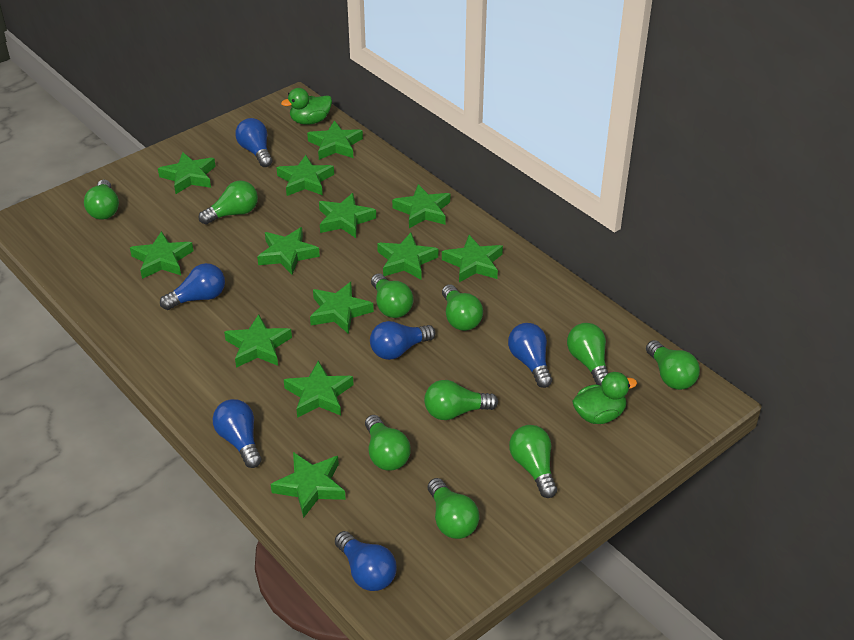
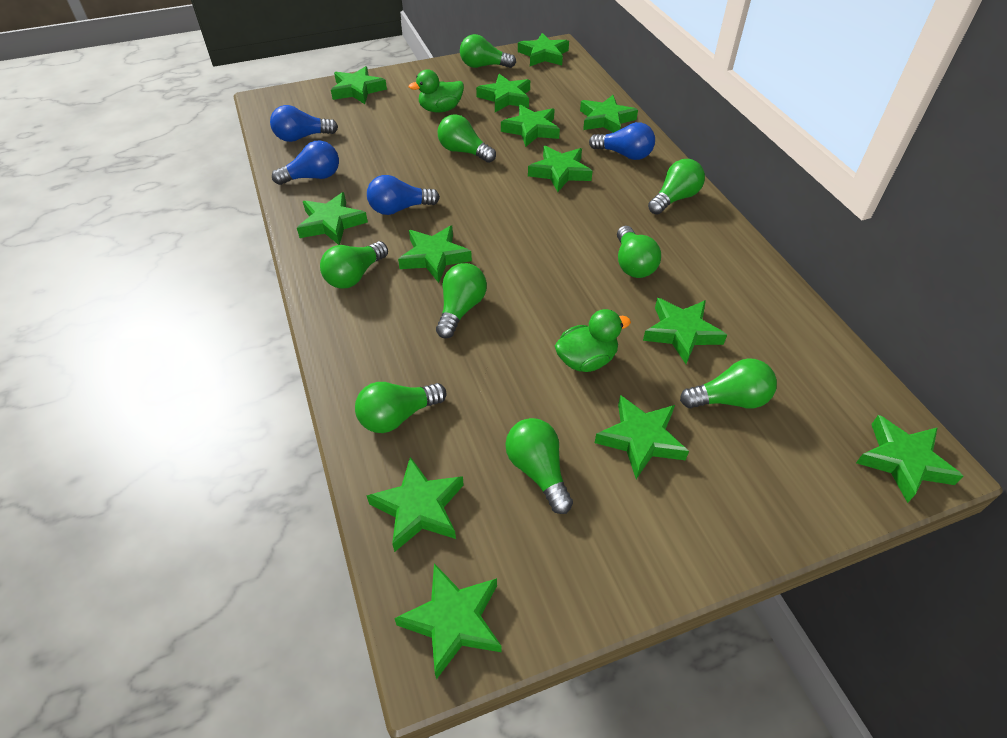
blue light bulb: [160,263,225,310] [213,399,262,468] [235,118,272,167] [335,531,397,591] [370,321,436,360] [508,323,552,388] = 6 -> [270,105,338,142] [272,140,339,185] [367,175,440,215] [589,122,655,160] = 4
green light bulb: [84,180,119,220] [199,180,258,225] [365,415,411,470] [371,274,413,318] [424,380,498,420] [428,478,480,539] [442,284,483,331] [509,425,557,498] [567,323,608,385] [646,340,700,390] = 10 -> [320,241,388,289] [355,382,447,433] [436,263,487,338] [438,114,496,163] [460,34,516,68] [506,418,573,514] [617,226,661,278] [648,159,705,215] [680,358,777,408] = 9

